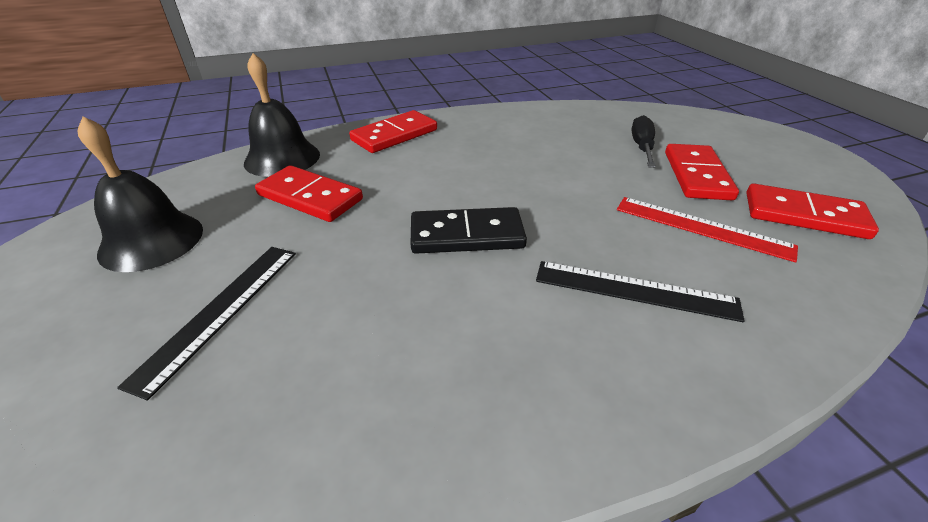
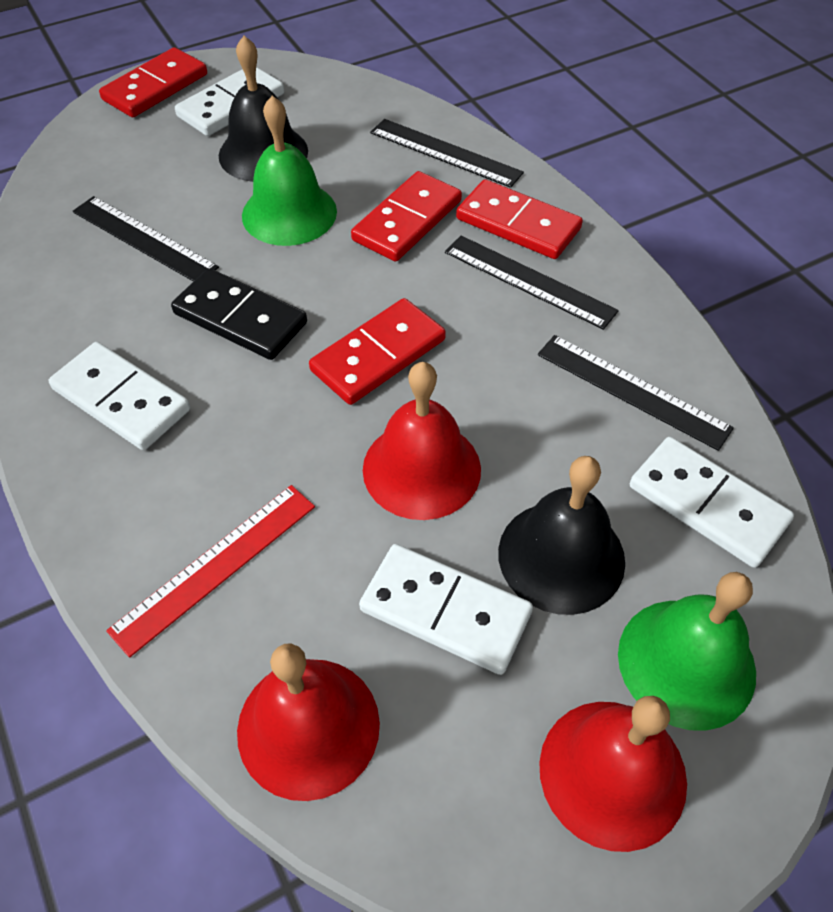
black ruler: [117,247,296,400] [536,261,745,322] = 2 -> [72,196,219,281] [370,119,524,188] [445,236,619,330] [538,335,734,451] = 4
black screwdriver: [632,115,656,168] = 1 -> none = 0
green bell: none = 0 -> [242,96,337,246] [618,572,756,731] = 2
red bell: none = 0 -> [237,643,380,801] [363,362,481,520] [539,696,687,852] = 3
white domino: none = 0 -> [48,342,190,450] [175,67,284,136] [359,544,533,675] [630,437,794,568] = 4

